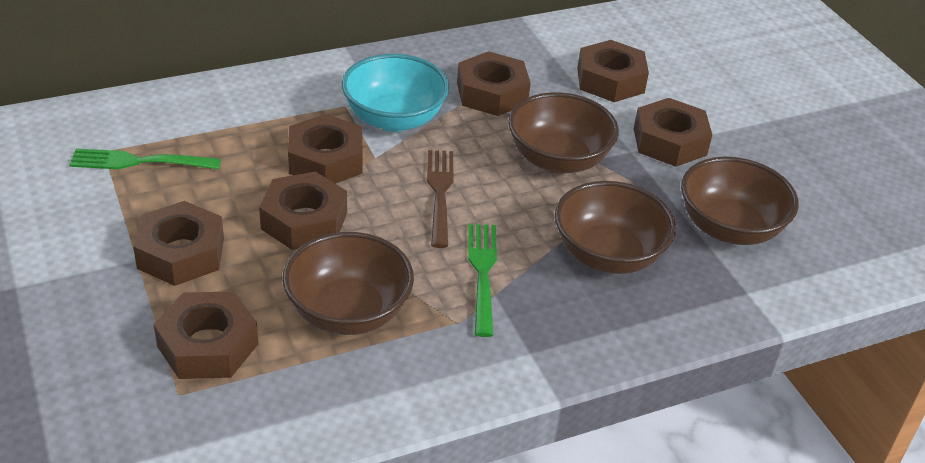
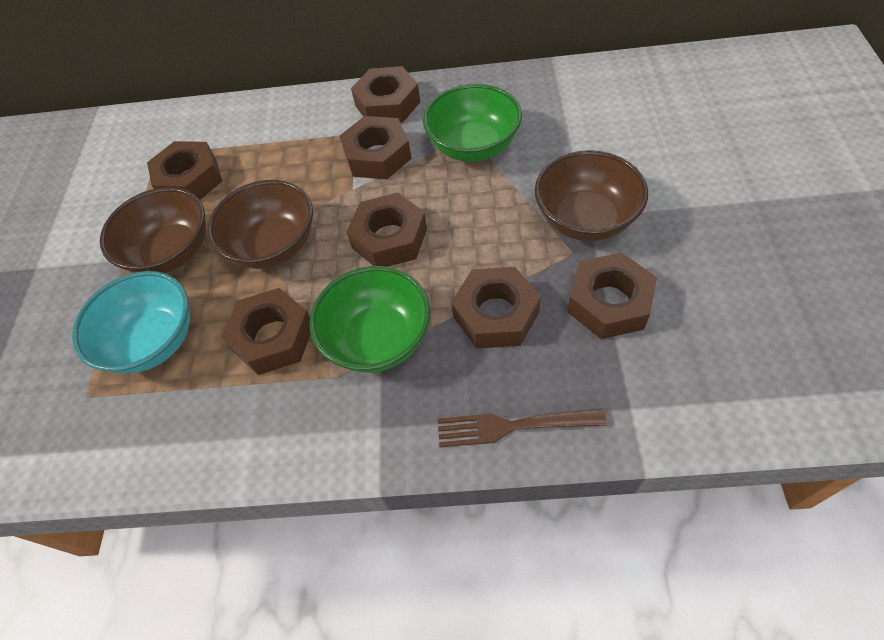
brown bowl: [283,232,414,335] [508,92,619,173] [555,181,676,274] [681,157,799,245] = 4 -> [100,187,206,273] [207,180,313,269] [535,150,648,241] = 3
green bowl: none = 0 -> [310,266,430,373] [423,84,522,162] = 2
green fork: [69,148,221,169] [468,224,497,337] = 2 -> none = 0

